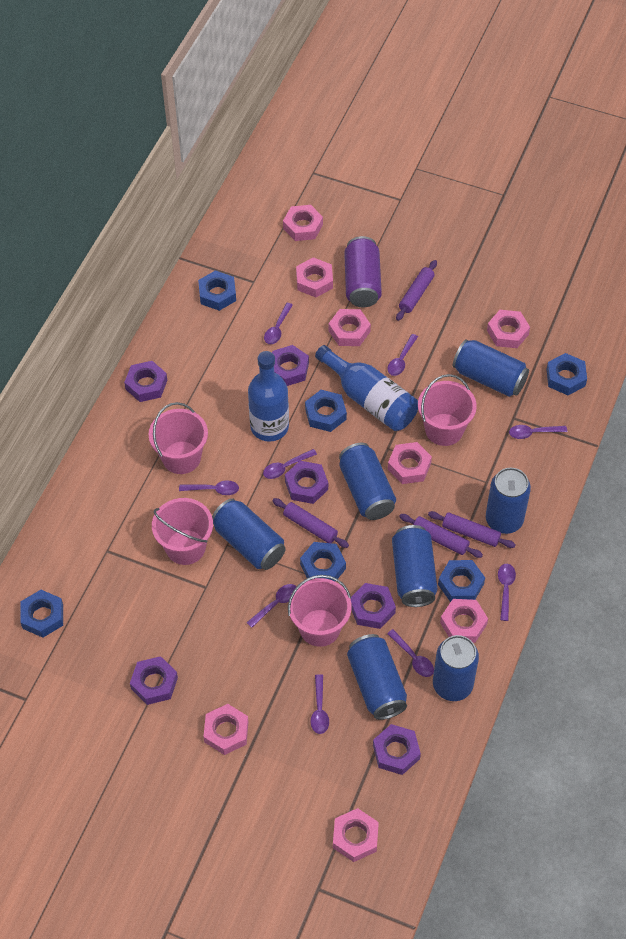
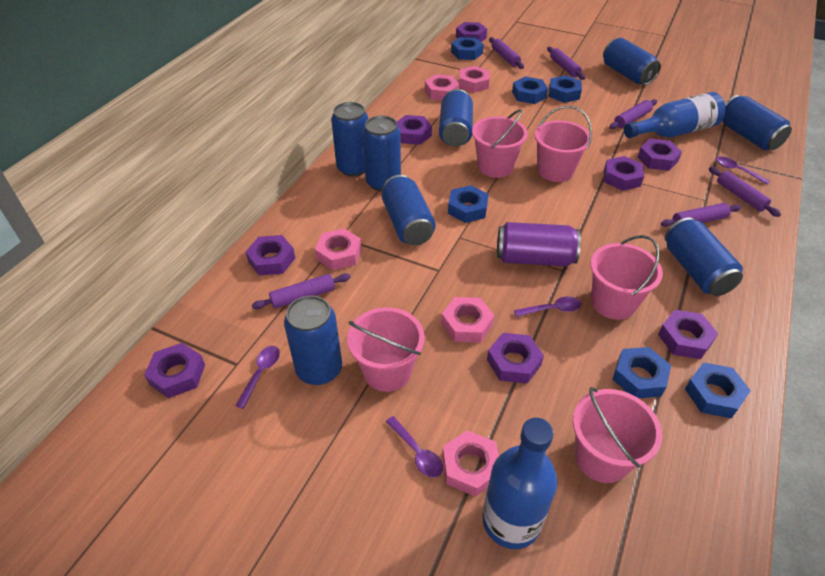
blue can: [212,498,286,570] [339,443,396,520] [347,634,407,720] [392,525,438,607] [433,635,479,701] [453,339,529,397] [486,467,531,534] = 7 -> [284,295,342,385] [331,102,368,177] [362,116,401,191] [382,175,436,245] [439,89,473,146] [603,38,661,85] [665,217,743,296] [723,95,792,150] = 8
pink bucket: [148,402,208,474] [152,498,213,565] [288,575,352,647] [418,374,477,446] = 4 -> [347,307,424,392] [472,109,528,178] [535,106,592,182] [573,387,662,483] [591,235,663,320] = 5
pink nut: [204,704,248,755] [283,205,323,241] [296,257,333,297] [329,309,371,346] [333,808,379,862] [388,442,432,484] [440,599,488,643] [487,310,530,348] = 8 -> [315,228,362,270] [425,74,460,100] [441,297,494,343] [442,430,499,497] [459,66,490,93] = 5
purple nut: [124,361,168,402] [130,656,178,705] [272,345,309,386] [285,461,328,504] [351,583,396,629] [373,724,421,775] = 6 -> [144,343,205,398] [245,235,295,275] [397,115,432,145] [456,22,487,42] [487,333,544,384] [604,156,644,191] [638,139,682,171] [658,310,718,359] = 8
purple rolling pin: [272,498,349,548] [396,260,437,321] [399,514,483,558] [428,511,516,548] = 4 -> [252,274,351,309] [489,37,524,69] [547,47,585,80] [609,99,657,129] [661,203,741,227] [709,167,781,217] = 6
purple spoon: [179,480,239,495] [246,584,296,628] [263,449,317,479] [264,303,293,344] [310,674,329,734] [387,334,418,376] [387,629,434,677] [498,564,516,621] [509,425,567,439] = 9 -> [235,346,280,409] [386,416,443,478] [514,297,581,317] [716,157,770,185] = 4

